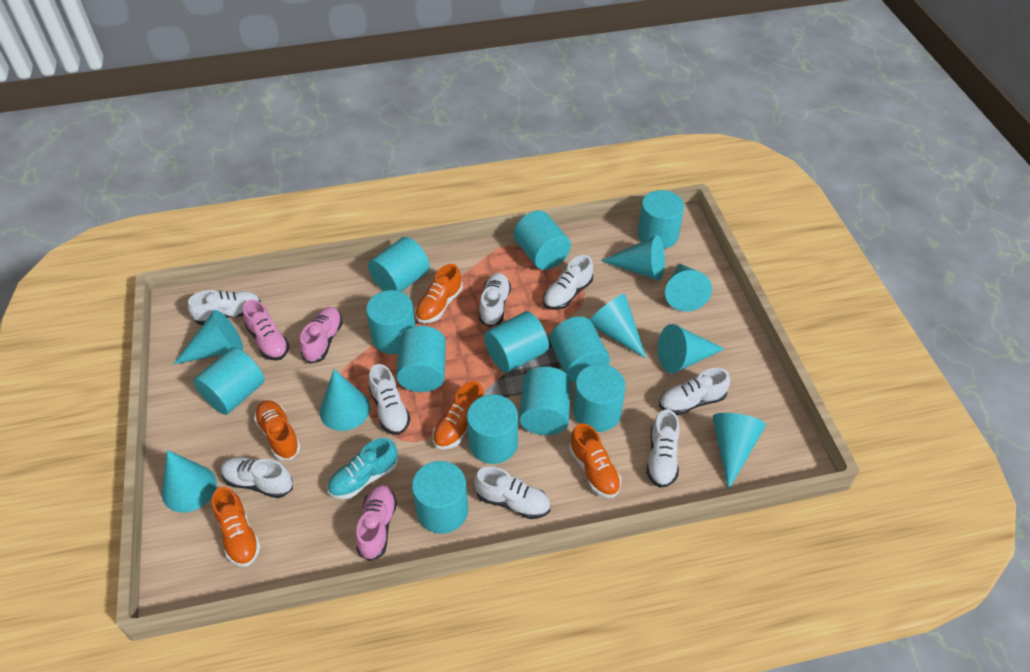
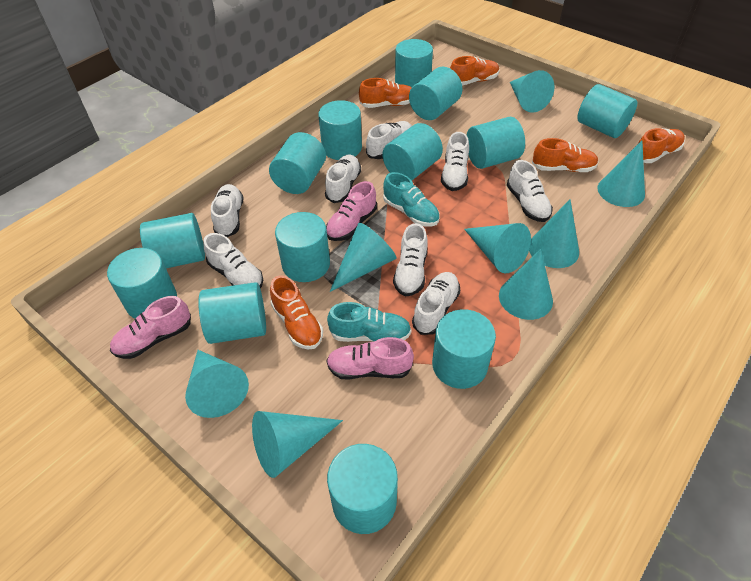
turquoise cylinder: [193,347,265,415] [366,290,416,354] [368,237,430,292] [396,326,446,392] [412,461,468,534] [467,394,518,464] [484,311,549,373] [514,211,571,270] [519,367,571,435] [550,316,610,382] [573,364,626,432] [638,190,684,249] = 12 -> [107,248,177,319] [140,213,205,268] [198,282,266,344] [269,132,326,194] [275,212,330,282] [318,100,362,160] [327,444,398,534] [383,123,443,180] [395,39,433,87] [409,67,462,120] [432,309,496,389] [466,117,525,169] [577,84,637,138] = 13
turquoise shoe: [327,438,398,499] = 1 -> [327,302,411,342] [383,172,439,226] = 2

